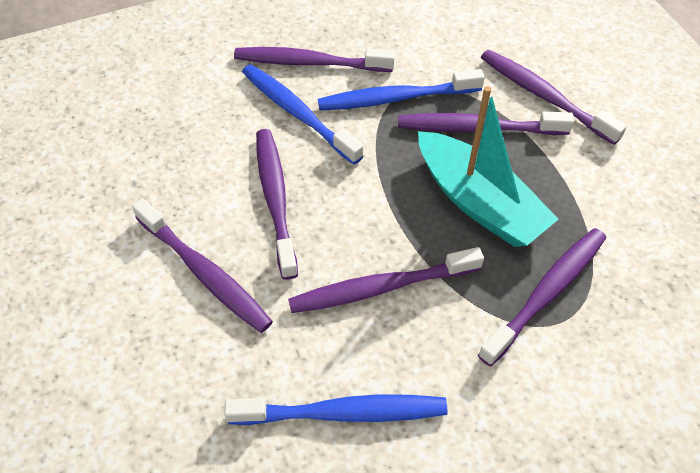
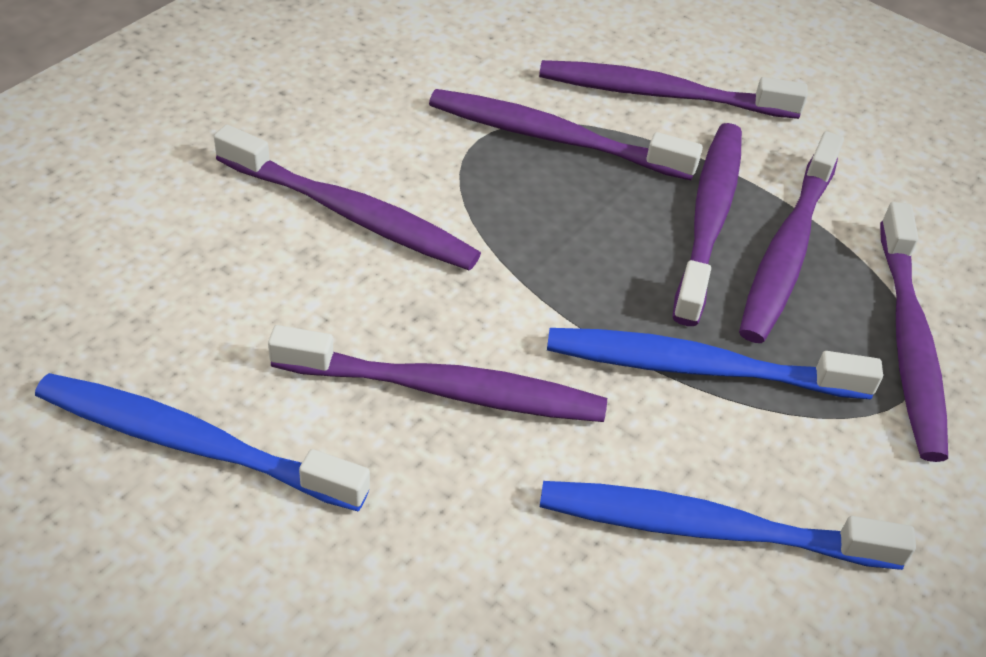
turquoise boat: [418,86,559,247] = 1 -> none = 0

